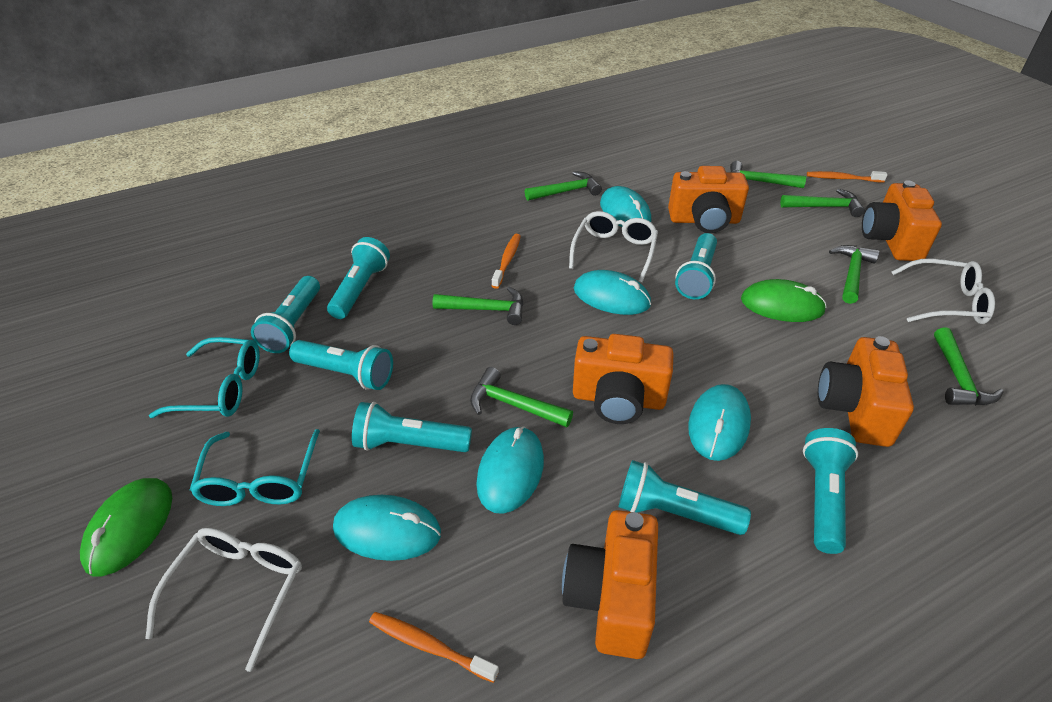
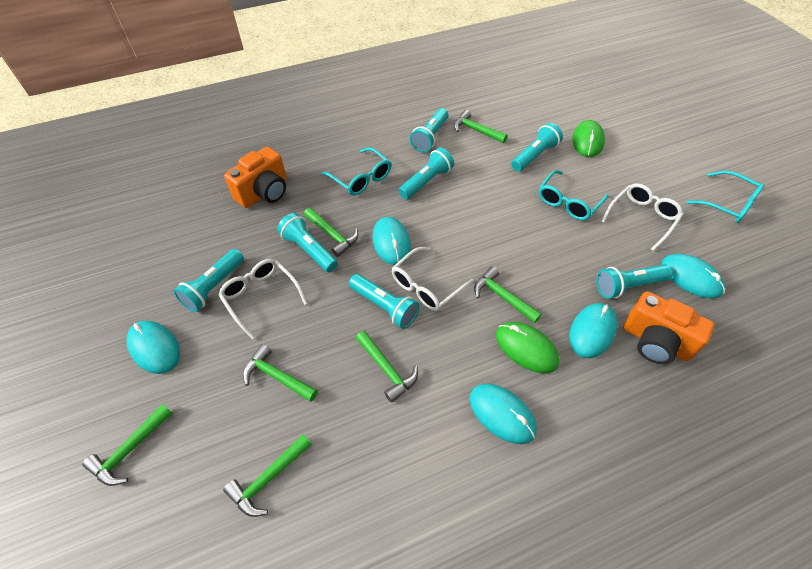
orange camera: [562,510,658,659] [573,334,674,424] [668,166,749,233] [818,336,914,447] [862,180,942,261] = 5 -> [224,147,287,208] [623,291,715,364] = 2
orange toothbrush: [369,612,499,683] [492,234,521,289] [807,171,887,182] = 3 -> none = 0
turquoise glasses: [149,337,260,418] [190,429,320,506] = 2 -> [322,147,391,195] [539,170,609,220] [687,171,764,223] = 3

